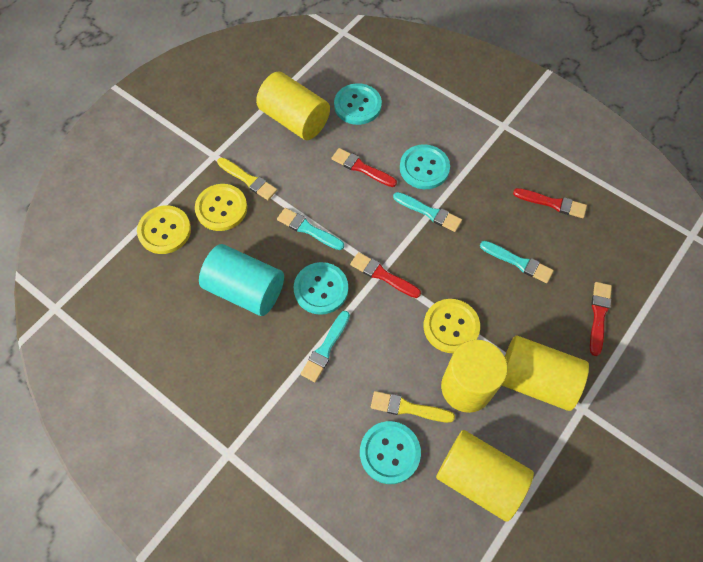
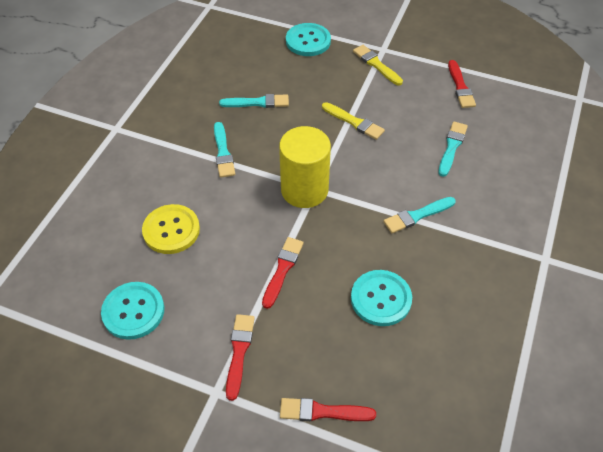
turquoise button: [294,262,348,315] [334,83,382,125] [360,421,421,484] [400,144,450,189] = 4 -> [101,282,164,340] [286,23,331,56] [351,270,412,326] = 3
turquoise cylinder: [199,244,284,316] = 1 -> none = 0
yellow button: [137,205,191,254] [195,184,247,231] [423,299,480,353] = 3 -> [142,204,200,254] = 1
yellow cylinder: [256,72,330,140] [436,430,534,522] [441,340,507,413] [502,335,589,411] = 4 -> [279,126,331,208] = 1

